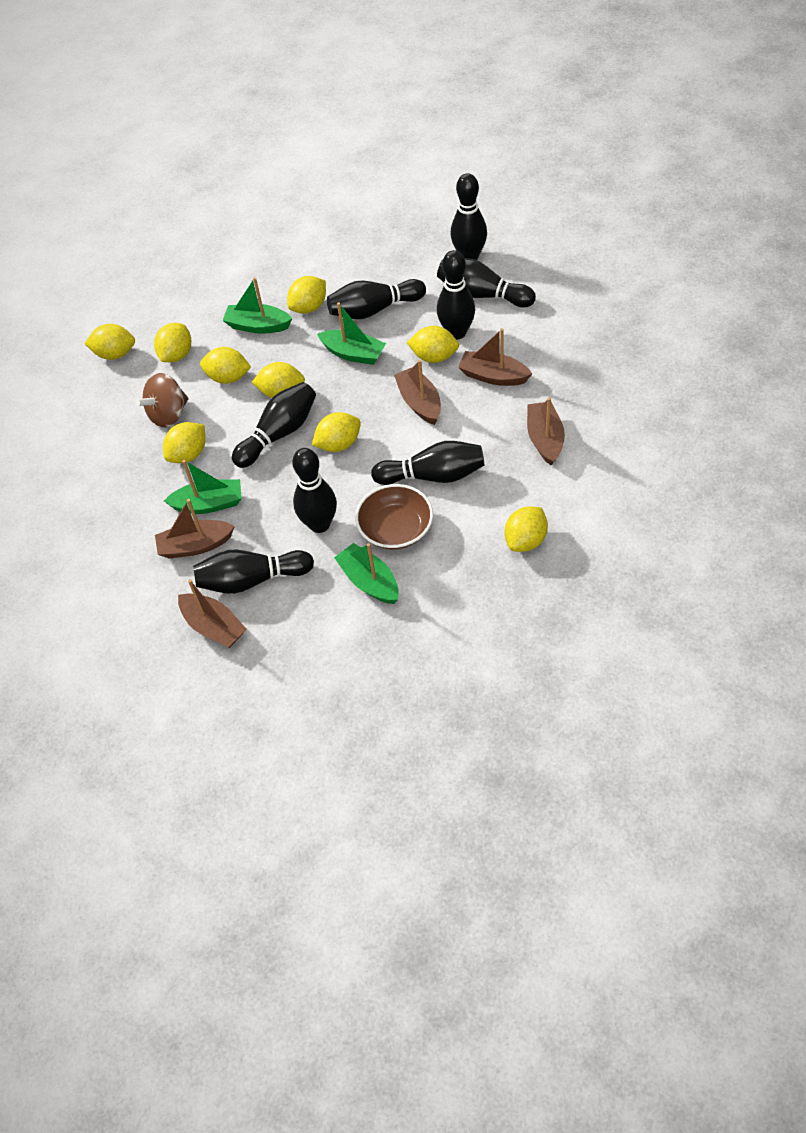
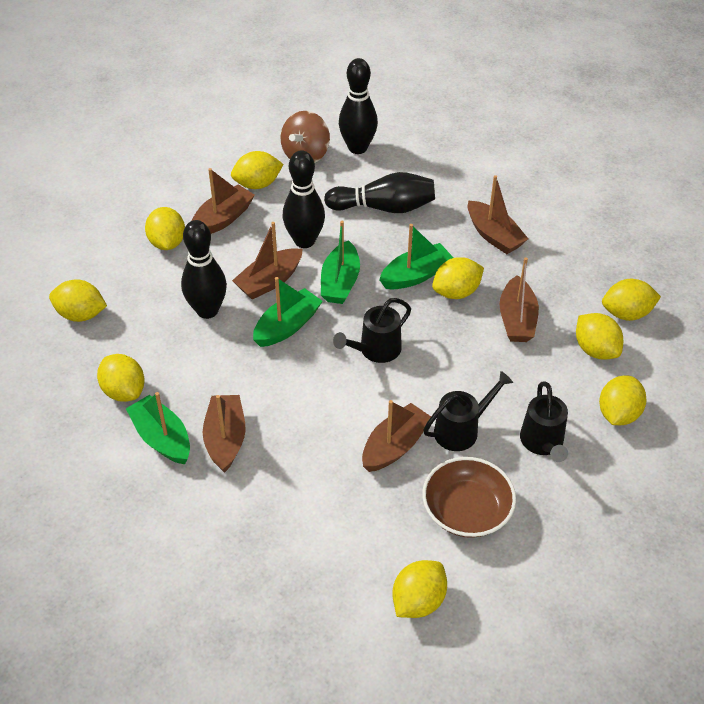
black bowling pin: [193,550,314,594] [232,382,316,468] [292,448,337,533] [327,279,426,319] [371,441,484,485] [437,250,475,340] [437,258,536,307] [451,173,487,260] = 8 -> [181,220,227,319] [283,150,325,248] [324,172,435,213] [339,58,378,154] = 4
black watering can: none = 0 -> [333,298,411,363] [423,371,513,451] [520,381,568,462] = 3
brown boat: [155,499,235,559] [178,579,246,648] [394,360,441,425] [458,328,532,386] [527,398,565,466] = 5 -> [192,168,255,234] [203,395,246,473] [232,222,302,299] [362,400,431,472] [468,175,528,254] [500,258,539,342] = 6

